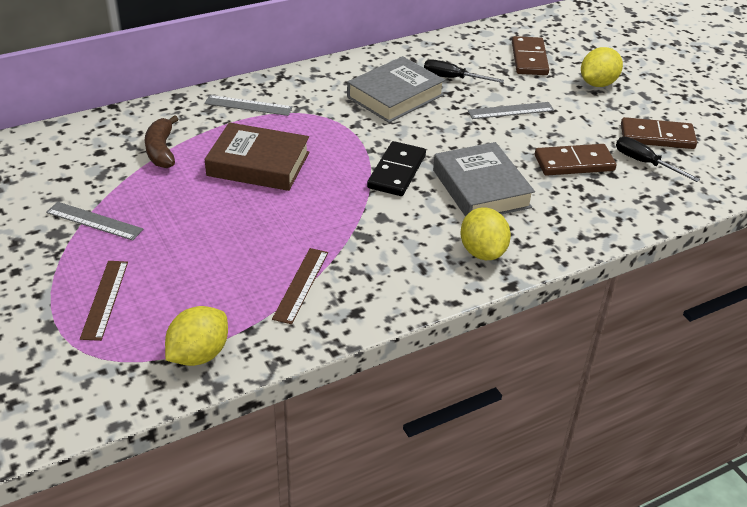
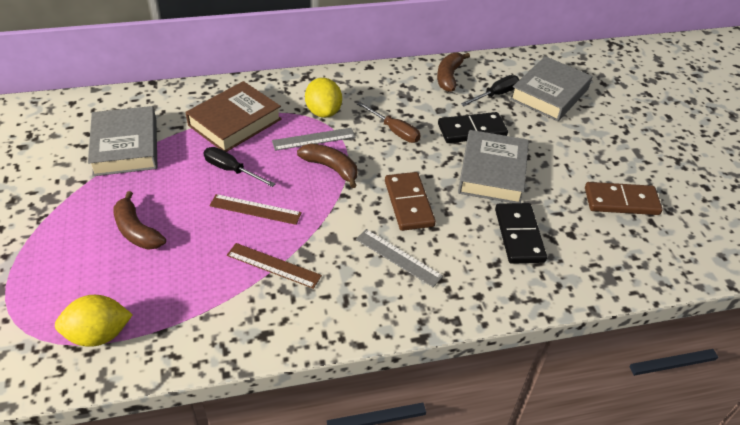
black domino: [367,141,426,196] = 1 -> [438,112,508,143] [495,203,547,264] = 2
brown banana: [145,115,178,168] = 1 -> [113,191,166,250] [297,143,357,188] [437,52,470,92] = 3
brown domino: [512,36,549,75] [535,144,616,176] [621,117,697,149] = 3 -> [385,172,436,231] [585,182,663,215] = 2
brown screwdriver: none = 0 -> [357,102,421,143] = 1
grey book: [347,56,445,123] [433,142,535,217] = 2 -> [88,106,157,176] [458,130,529,203] [510,56,592,121] = 3
grey ruler: [46,202,144,240] [204,95,293,116] [468,102,554,119] = 3 -> [272,128,355,151] [356,229,443,287] = 2
yellow lemon: [165,306,228,366] [460,207,511,260] [581,47,623,87] = 3 -> [55,295,133,347] [305,78,342,118] = 2

